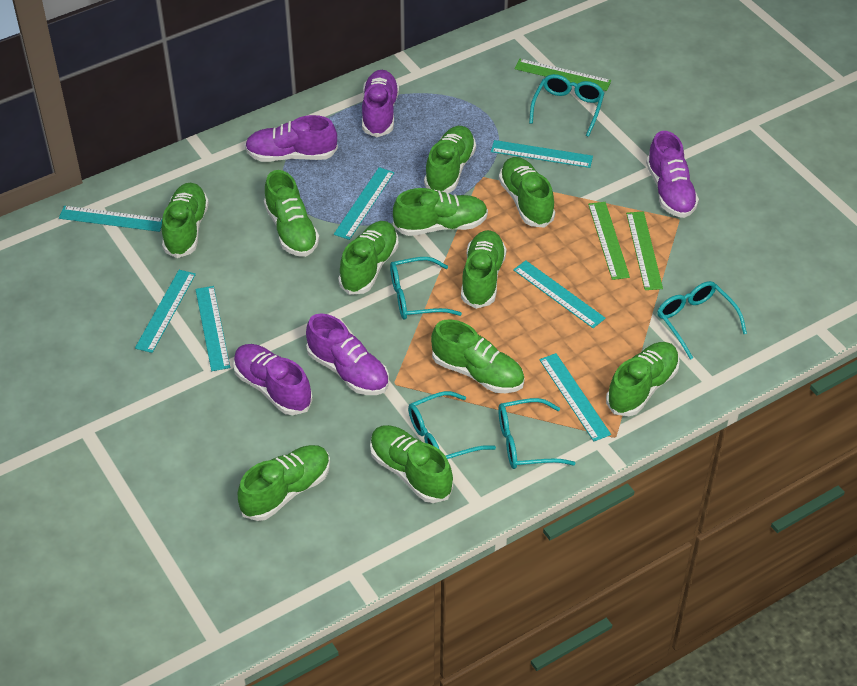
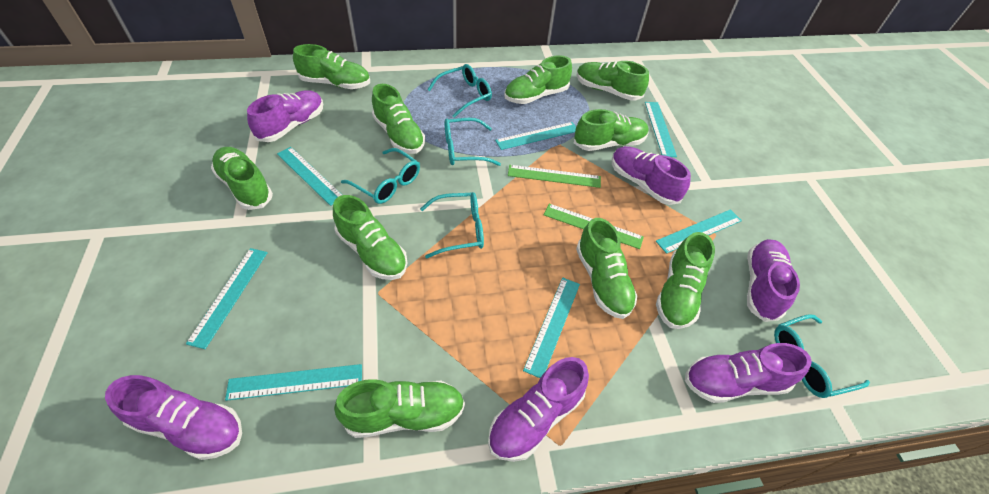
green ruler: [515,59,611,91] [588,202,630,280] [626,211,663,290] = 3 -> [508,165,601,188] [544,204,644,249] = 2
green shoe: [162,183,209,258] [238,445,330,521] [264,170,319,257] [338,221,399,295] [370,425,453,503] [393,188,488,236] [424,126,476,193] [431,319,525,393] [461,230,506,309] [499,157,555,228] [606,342,680,416] = 11 -> [211,147,273,210] [293,44,370,89] [333,195,407,280] [334,379,465,438] [372,84,425,154] [504,55,572,104] [574,109,648,151] [576,61,649,101] [576,218,637,319] [656,232,715,329] = 10
purple shoe: [233,344,313,415] [245,115,338,162] [306,313,389,395] [362,70,399,137] [646,131,699,218] = 5 -> [105,375,242,460] [247,90,323,142] [488,357,589,462] [612,146,691,205] [685,343,812,403] [747,239,800,322] = 6

